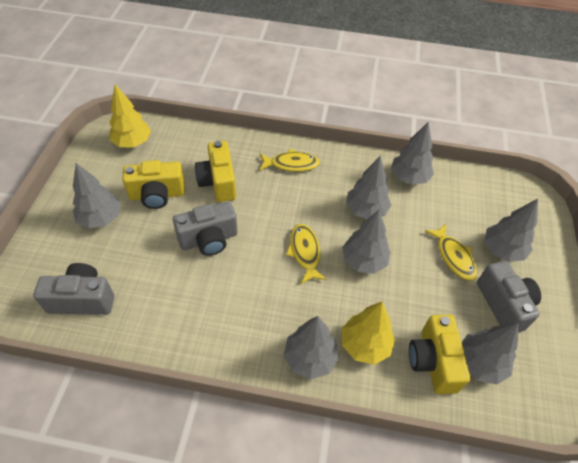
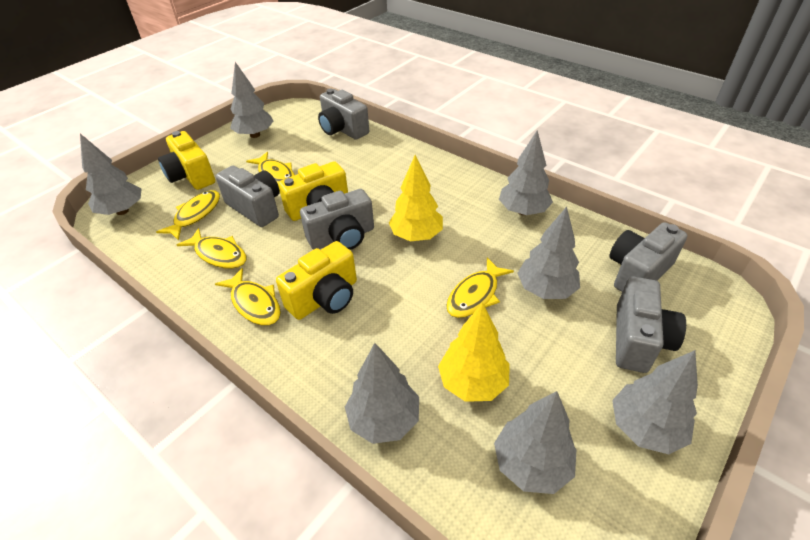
grey camera: [33,263,114,315] [173,201,238,256] [477,261,541,332] = 3 -> [216,166,280,227] [300,189,374,250] [318,89,369,140] [610,222,688,292] [616,276,686,373] = 5
yellow fish: [259,149,320,172] [286,224,327,284] [425,224,477,281] = 3 -> [156,190,220,241] [177,228,246,269] [215,268,281,325] [246,152,295,184] [446,258,514,318] = 5

